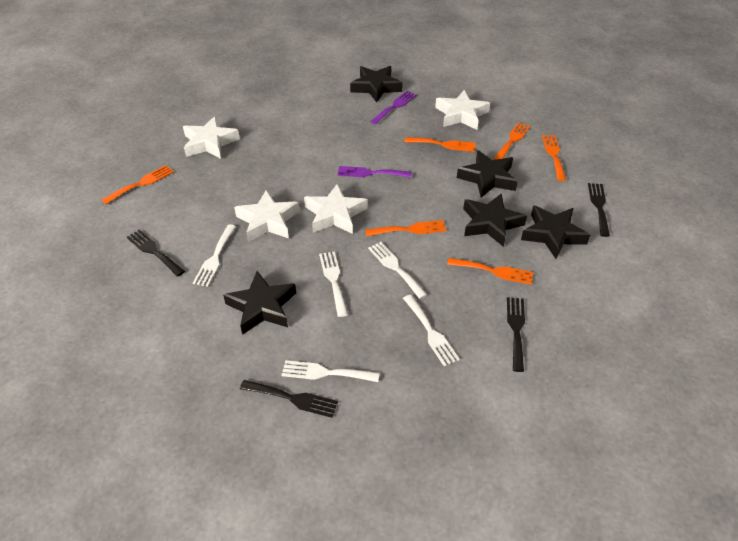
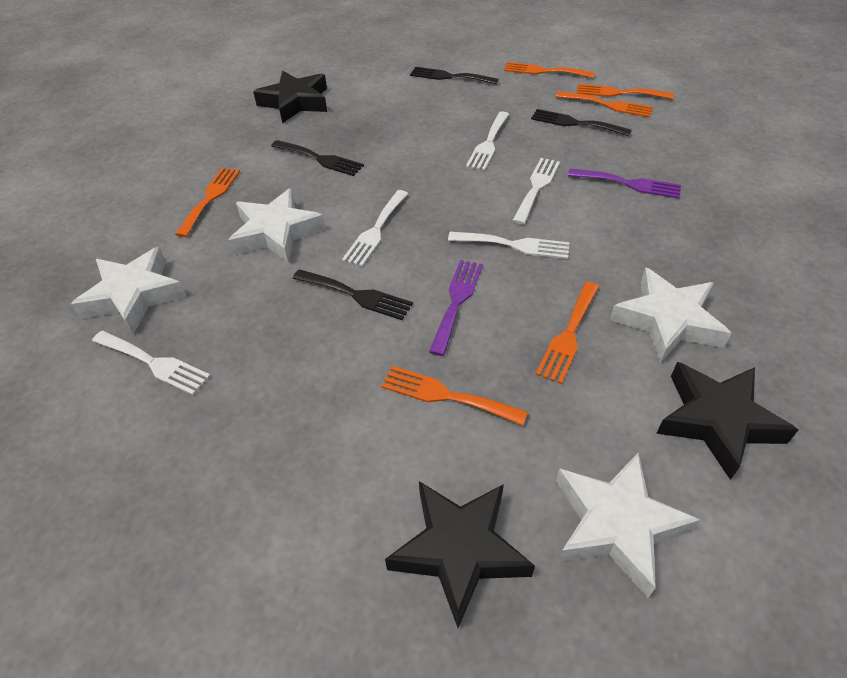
black star: [223,271,296,335] [350,66,403,102] [457,150,518,198] [463,194,527,247] [521,205,590,259] = 5 -> [253,71,327,123] [385,481,535,628] [656,362,798,480] = 3

